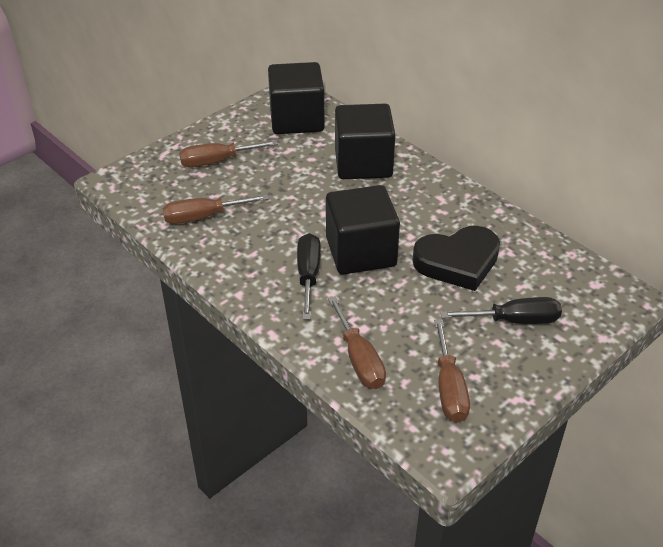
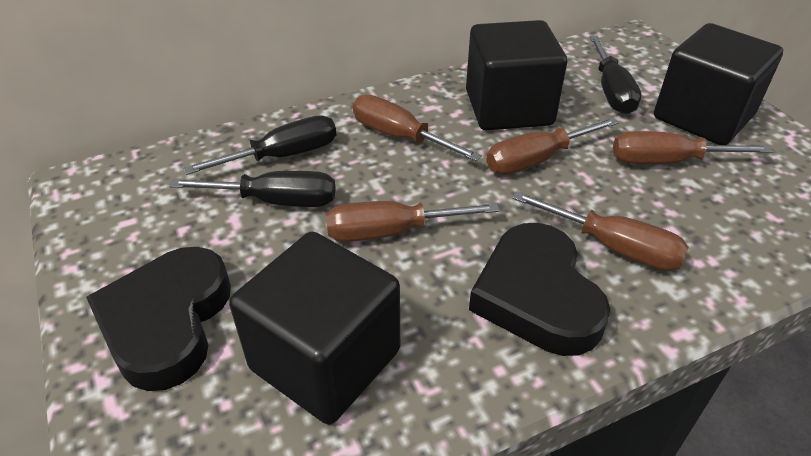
black heart: [412,226,500,291] = 1 -> [86,247,231,391] [469,223,610,356] = 2
black screwdriver: [297,233,321,319] [440,297,562,324] = 2 -> [169,171,336,207] [183,115,336,175] [589,36,641,114] = 3
brown screwdriver: [163,194,269,224] [179,140,278,167] [328,296,386,389] [434,319,470,422] = 4 -> [326,201,500,242] [353,95,482,161] [486,117,619,174] [512,191,689,271] [613,131,773,164] = 5

